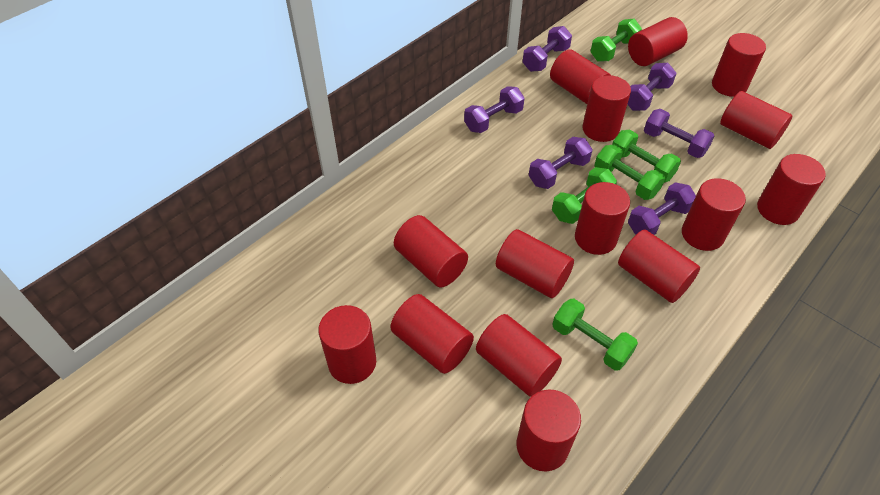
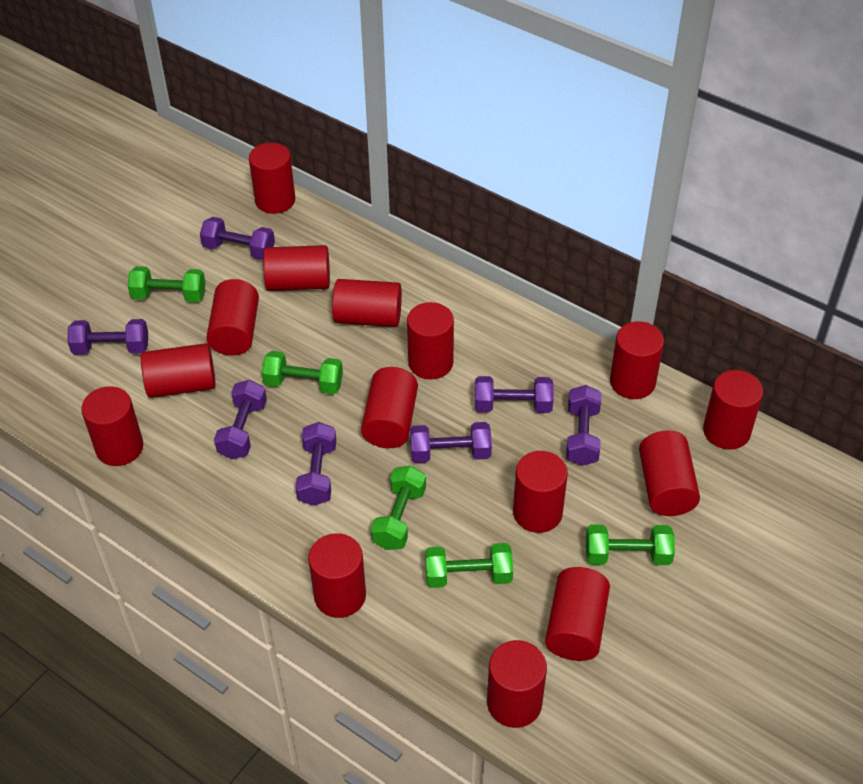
purple dumbbell: [464,86,525,133] [523,26,572,72] [529,137,593,189] [627,63,677,111] [628,182,696,235] [644,109,714,158] = 6 -> [68,319,148,355] [200,217,275,260] [214,380,267,459] [295,422,336,506] [410,422,492,463] [475,376,553,413] [566,385,601,466] = 7

